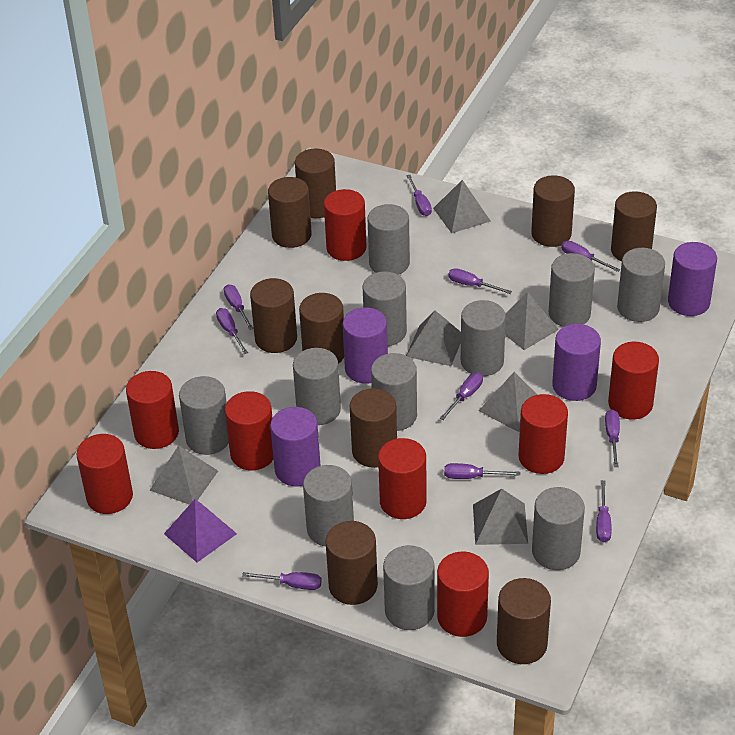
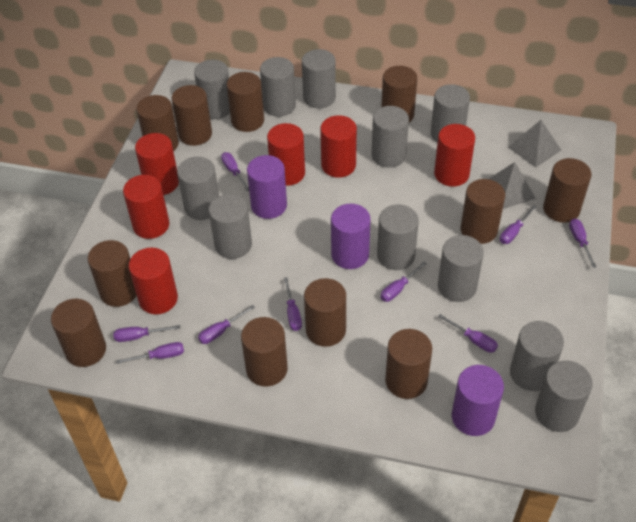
brown cylinder: [250,278,297,353] [268,177,312,248] [295,149,336,218] [299,293,344,364] [325,521,378,605] [350,388,397,468] [497,578,551,664] [531,175,575,247] [611,191,657,261] = 9 -> [51,299,106,367] [88,240,137,307] [136,95,179,152] [172,85,212,146] [227,72,264,132] [241,317,288,387] [304,278,346,347] [381,66,417,122] [385,329,432,399] [461,179,505,244] [543,158,591,223] = 11
grey pyramid: [149,445,218,505] [406,310,461,366] [433,180,491,233] [473,489,528,545] [479,372,537,432] [505,292,559,350] = 6 -> [489,162,536,209] [508,120,561,168] = 2
purple cylinder: [270,407,321,486] [342,307,388,384] [552,324,601,401] [668,242,717,316] = 4 -> [247,155,287,219] [331,204,371,269] [452,365,504,436] = 3
purple pyramid: [164,499,237,562] = 1 -> none = 0
purple screwdriver: [216,308,248,354] [224,284,254,330] [242,572,322,590] [406,175,432,216] [440,372,483,420] [444,463,520,479] [448,268,512,294] [561,241,620,272] [596,480,612,542] [605,409,620,467] = 10 -> [113,325,180,342] [116,342,184,364] [198,305,255,344] [221,152,249,191] [284,277,302,331] [381,262,427,302] [438,314,498,353] [500,205,537,244] [569,218,596,268] = 9
red cylinder: [77,434,133,514] [126,371,179,449] [225,391,273,470] [324,189,367,261] [378,438,427,519] [437,552,489,637] [518,394,568,474] [608,342,659,420] = 8 -> [123,175,169,239] [129,248,178,314] [135,133,179,195] [267,123,305,186] [320,115,357,178] [434,124,475,187] = 6

